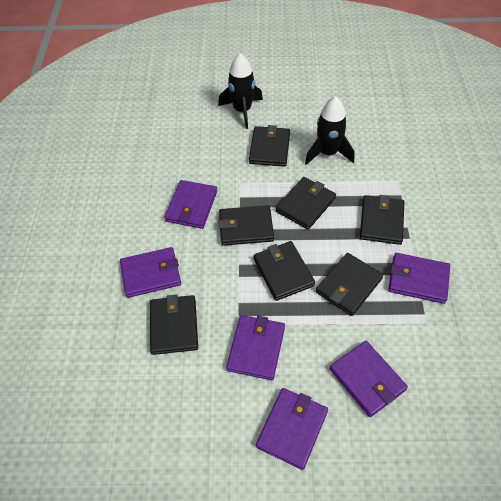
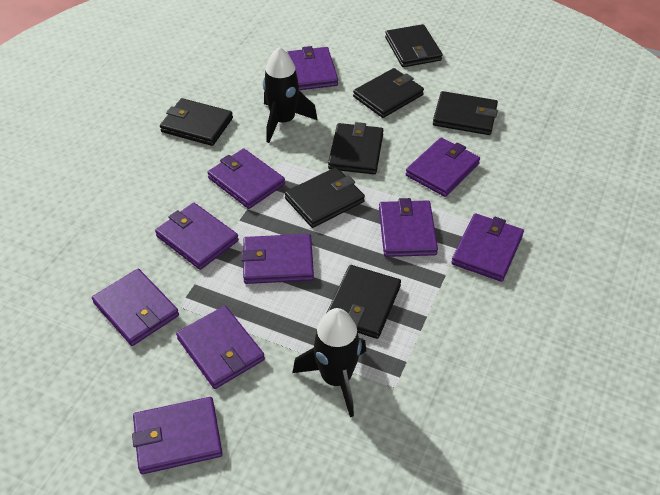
purple wallet: [120,247,181,298] [164,180,217,229] [226,315,285,380] [256,388,328,470] [330,341,408,417] [388,253,450,304] = 6 -> [92,269,179,346] [132,397,223,474] [155,203,239,270] [176,306,265,389] [207,149,285,209] [241,234,314,284] [287,46,338,90] [379,198,438,257] [406,137,480,197] [451,213,524,282] = 10

